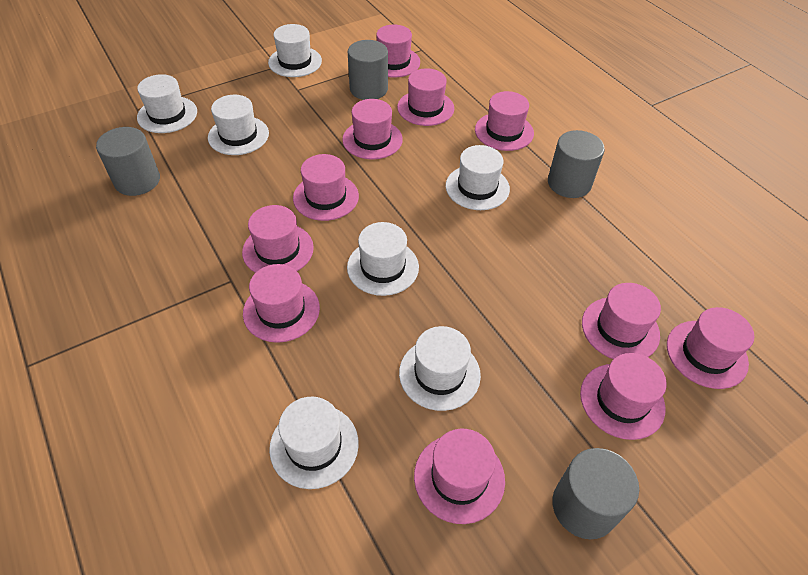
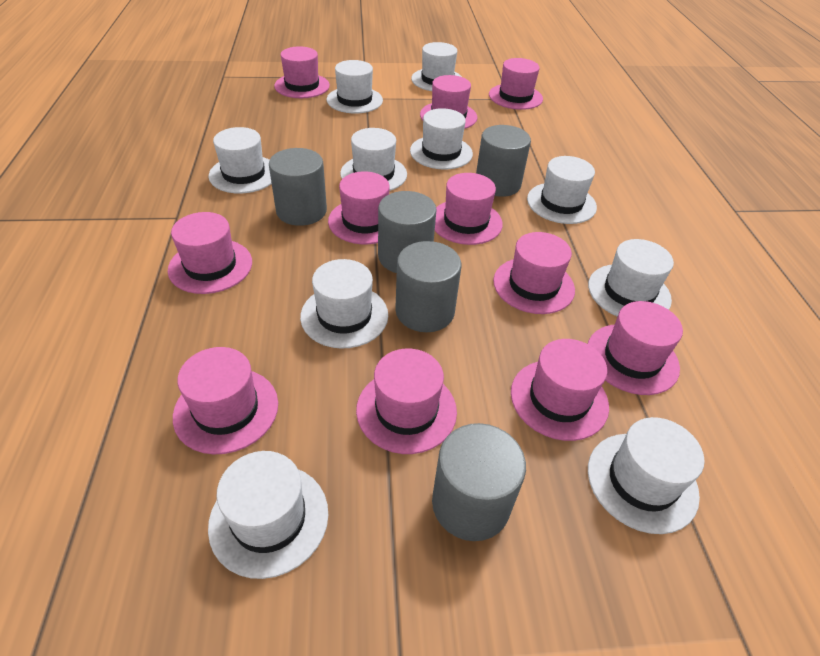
grey cylinder: [96,127,160,196] [348,40,388,100] [548,130,605,198] [552,448,639,540] = 4 -> [269,148,327,226] [378,191,437,273] [395,241,461,332] [432,423,526,541] [476,125,531,197] = 5
white hat: [137,74,197,133] [208,95,269,155] [268,24,322,77] [269,396,359,489] [347,222,419,296] [399,326,481,411] [446,145,510,210] = 7 -> [208,451,328,579] [209,127,272,194] [300,259,388,349] [327,60,383,114] [340,128,407,191] [410,108,473,170] [411,42,462,91] [527,156,597,224] [588,239,674,317] [588,417,705,534] = 10

